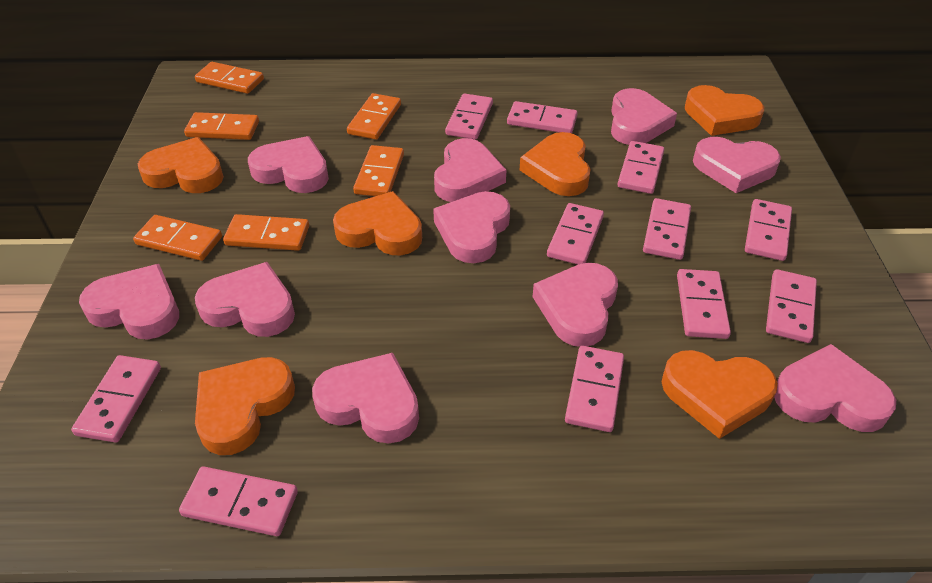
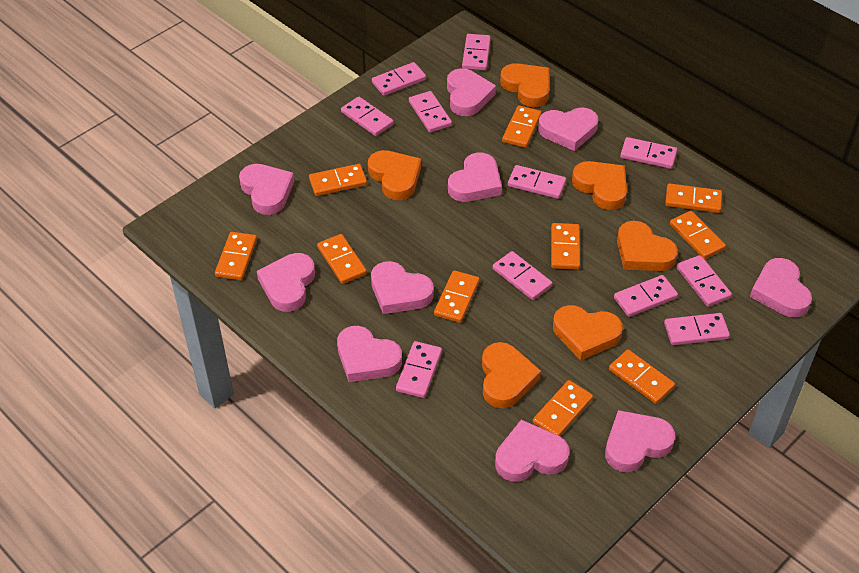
orange domino: [133,215,222,261] [184,112,259,140] [195,62,264,94] [223,214,309,251] [347,93,401,140] [353,145,404,196] = 6 -> [215,232,257,280] [309,164,367,196] [317,234,367,284] [434,270,479,323] [502,105,542,148] [533,380,593,436] [551,223,580,270] [609,350,675,404] [665,183,722,213] [670,211,726,259] = 10

